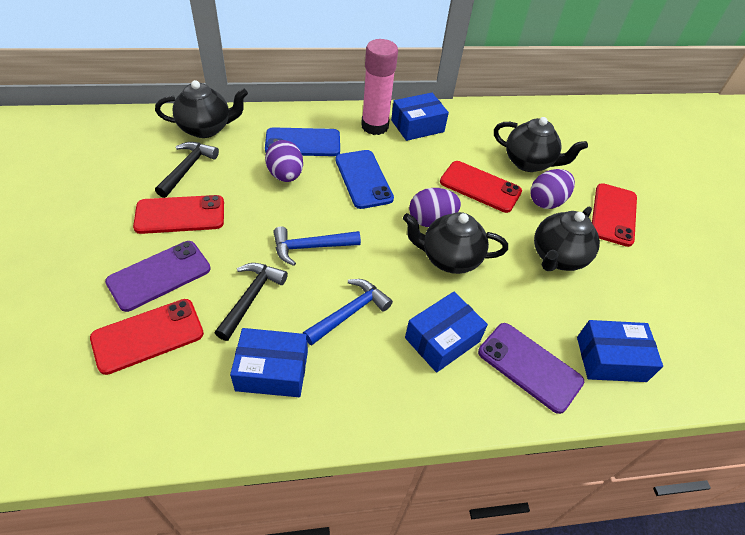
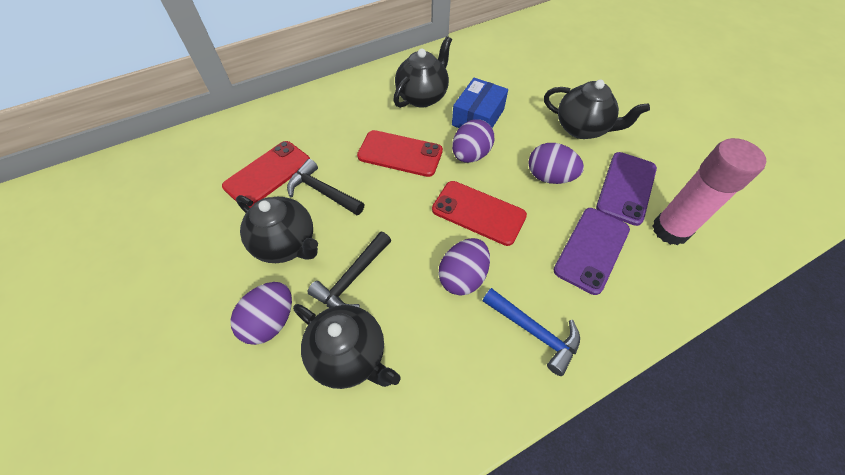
blue box: [230,328,308,397] [391,93,449,141] [405,292,488,373] [577,320,663,382] = 4 -> [452,78,508,128] = 1
blue hammer: [273,226,361,266] [303,279,393,345] = 2 -> [482,288,580,376] = 1
blue phone: [265,127,340,156] [336,150,394,209] = 2 -> none = 0
purple egg: [265,140,303,182] [409,188,461,227] [530,169,575,209] = 3 -> [230,282,292,345] [439,238,490,295] [452,120,494,163] [528,143,584,184] = 4
red phone: [90,299,204,375] [133,195,224,234] [440,161,522,213] [592,183,637,247] = 4 -> [222,141,310,208] [357,130,443,177] [432,181,527,246] = 3

